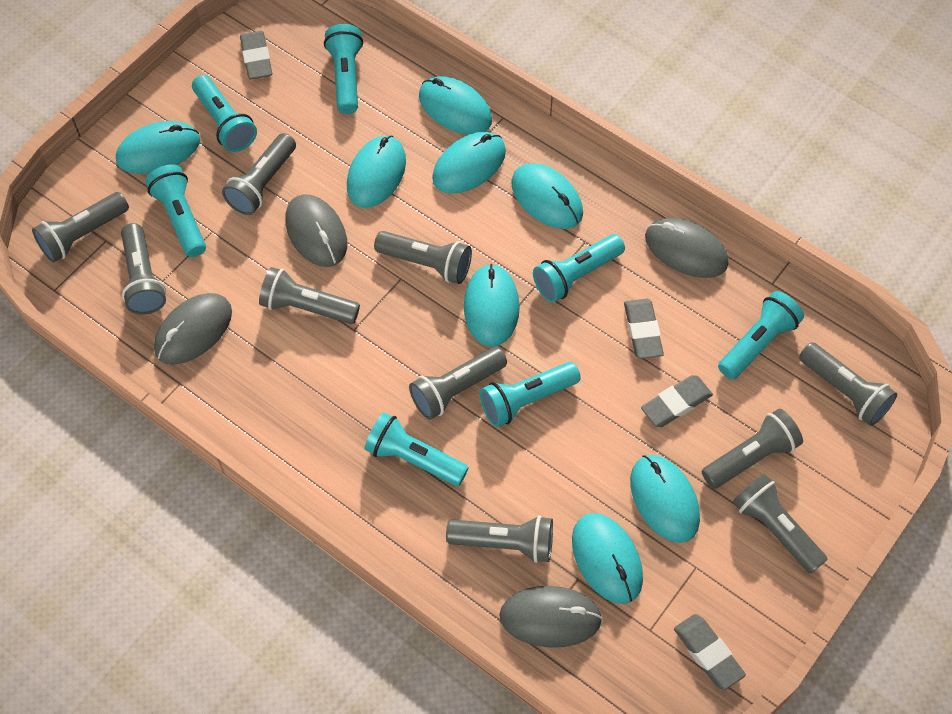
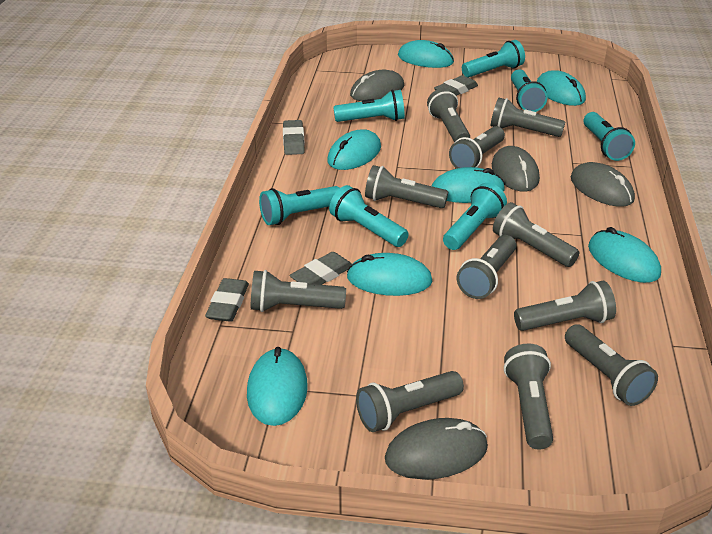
grey flashlight: [32,192,129,263] [121,223,166,315] [222,133,296,215] [259,267,360,324] [374,231,472,284] [409,347,507,420] [446,515,553,563] [702,409,803,489] [732,474,828,574] [799,342,897,426] = 10 -> [251,270,346,312] [356,371,464,432] [365,165,448,208] [427,88,470,143] [449,126,505,169] [457,235,516,299] [491,98,565,137] [493,202,579,267] [504,343,553,449] [514,280,616,331] [565,324,658,406] = 11
turquoise mouse: [116,121,200,174] [347,135,406,208] [419,76,492,134] [432,132,506,194] [464,264,520,347] [511,163,583,229] [572,513,643,604] [630,455,700,543] = 8 -> [247,347,308,426] [327,129,381,170] [347,253,432,296] [398,40,454,68] [432,167,505,203] [537,70,586,106] [588,227,661,283] = 7

